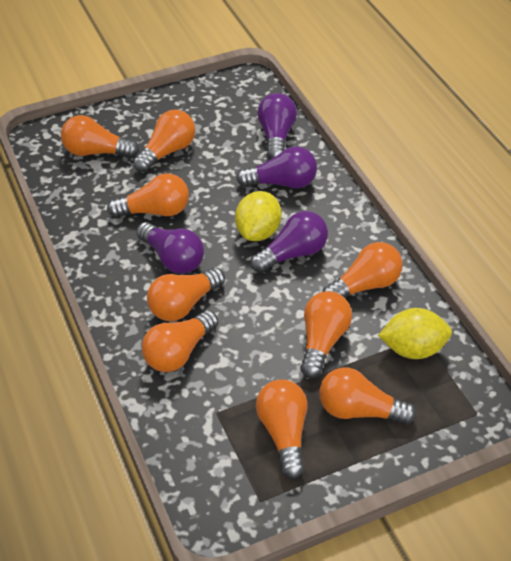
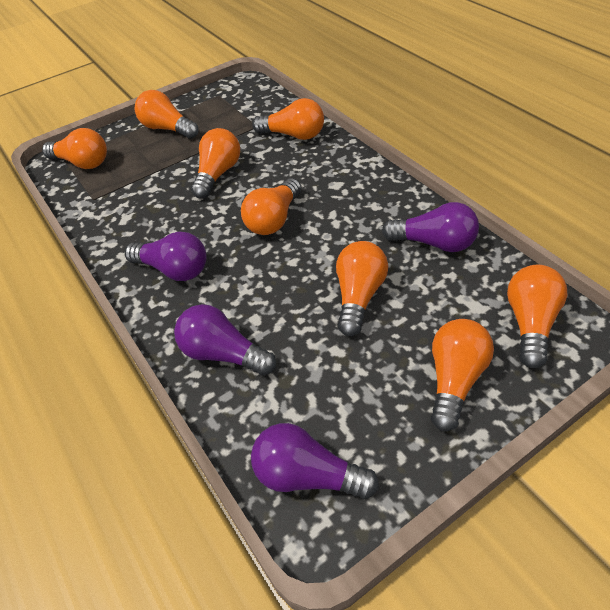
orange light bulb: [61,115,139,158] [107,173,189,218] [133,110,195,172] [142,310,218,372] [147,267,225,321] [256,380,308,479] [300,291,352,378] [319,368,417,425] [323,242,403,298] = 9 -> [42,128,107,169] [135,90,198,139] [191,128,240,198] [241,178,301,235] [252,98,324,140] [336,241,388,336] [431,319,494,431] [507,265,567,368] = 8
yellow lemon: [235,191,282,241] [378,308,452,359] = 2 -> none = 0

